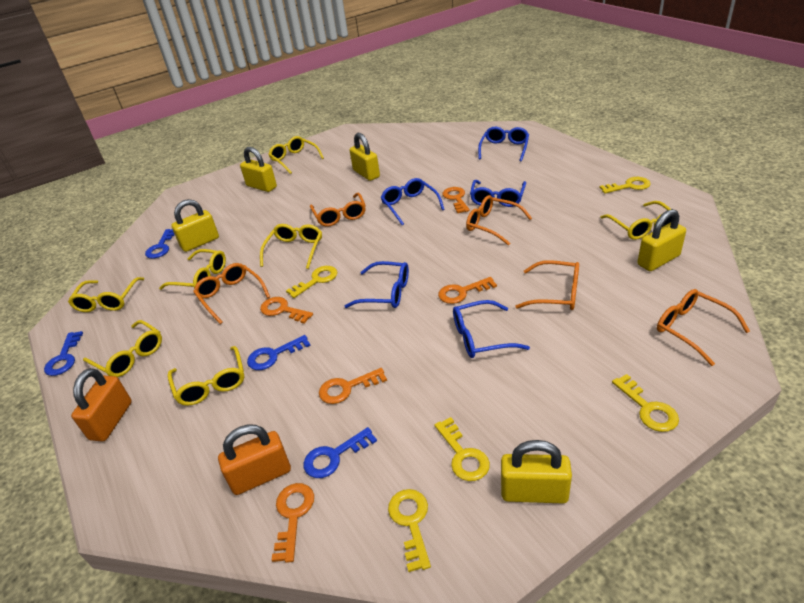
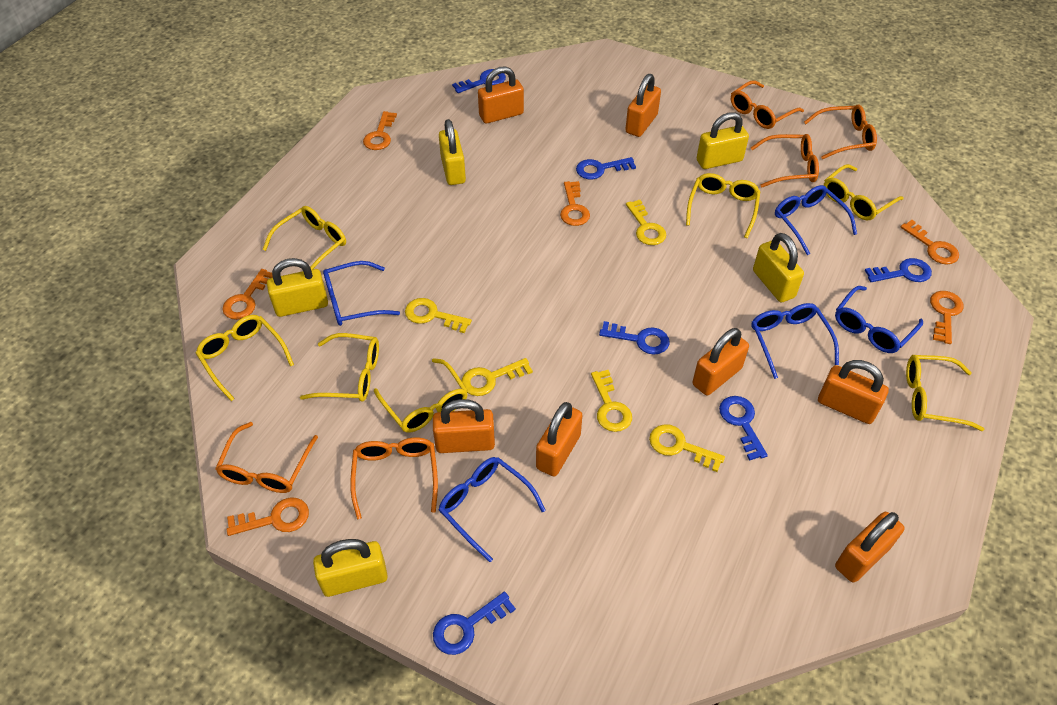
blue key: [44,331,83,376] [145,229,175,259] [247,335,310,370] [304,427,377,478] = 4 -> [433,592,516,655] [452,69,506,93] [576,157,636,179] [599,321,670,355] [719,396,768,461] [865,258,932,282] = 6
orange key: [260,297,313,324] [272,483,314,563] [319,368,387,404] [438,277,497,304] [442,187,470,213] = 5 -> [222,269,273,320] [227,498,309,536] [363,111,397,150] [560,181,590,226] [901,220,959,265] [930,291,964,344] = 6
orange padlock: [71,368,132,441] [218,425,291,495] = 2 -> [433,399,495,453] [478,66,524,124] [536,402,582,476] [625,74,661,137] [693,328,749,395] [818,360,889,424] [835,512,905,583] = 7

